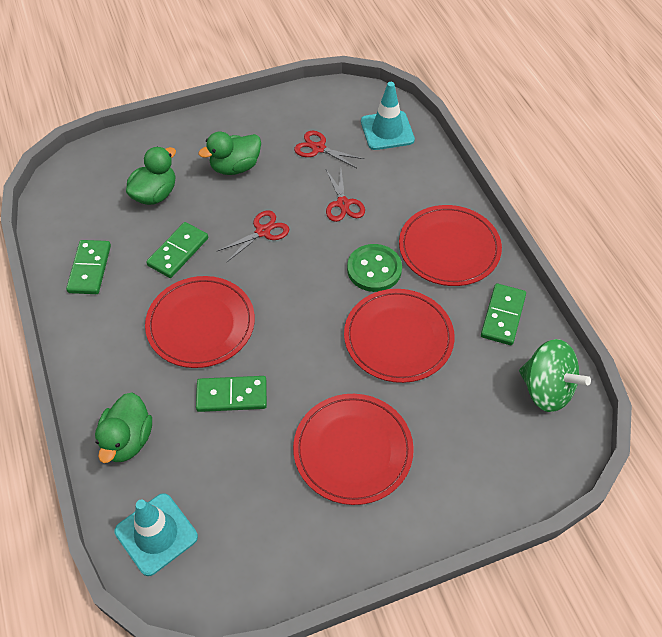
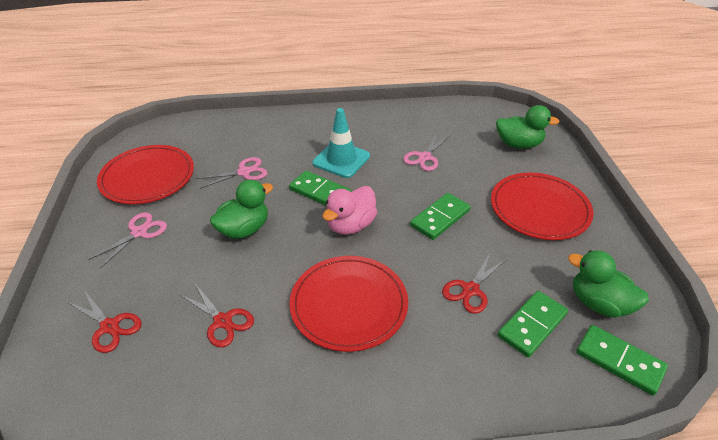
green button: [347,244,402,292] = 1 -> none = 0
green spinning top: [519,339,591,412] = 1 -> none = 0
pink duck: none = 0 -> [323,186,377,235] = 1
pink scissors: none = 0 -> [88,212,167,268] [196,157,267,189] [403,134,450,171] = 3
red plate: [145,276,255,368] [293,394,414,505] [344,289,455,383] [399,205,502,286] = 4 -> [97,145,194,204] [289,256,408,352] [491,173,594,240] = 3
turquoise traffic cone: [115,493,198,576] [361,82,415,150] = 2 -> [313,108,370,178] = 1

